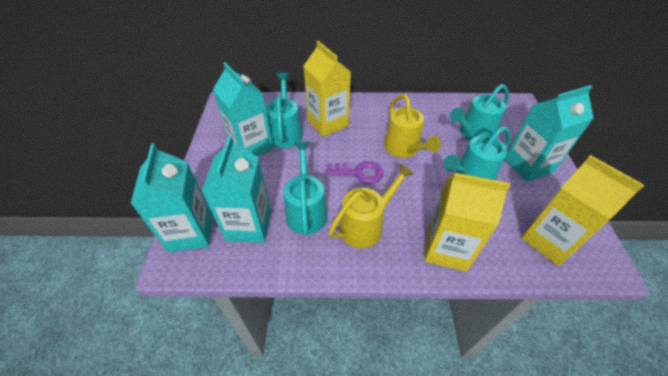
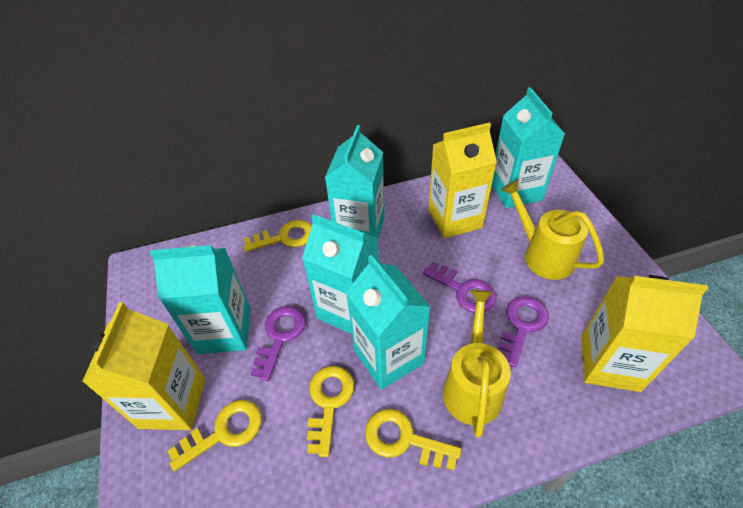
purple key: [326,161,384,183] = 1 -> [251,306,306,381] [423,262,497,313] [499,296,549,367] = 3
turquoise carton: [130,143,212,252] [202,136,271,243] [213,62,273,156] [504,85,594,182] = 4 -> [150,245,251,354] [302,214,379,334] [325,125,385,238] [346,255,431,390] [492,87,565,208] = 5
turquoise watering can: [266,72,303,148] [284,142,328,236] [443,126,511,180] [450,84,509,141] = 4 -> none = 0
yellow key: none = 0 -> [168,400,262,471] [244,220,312,252] [307,366,354,457] [365,409,461,470] = 4

